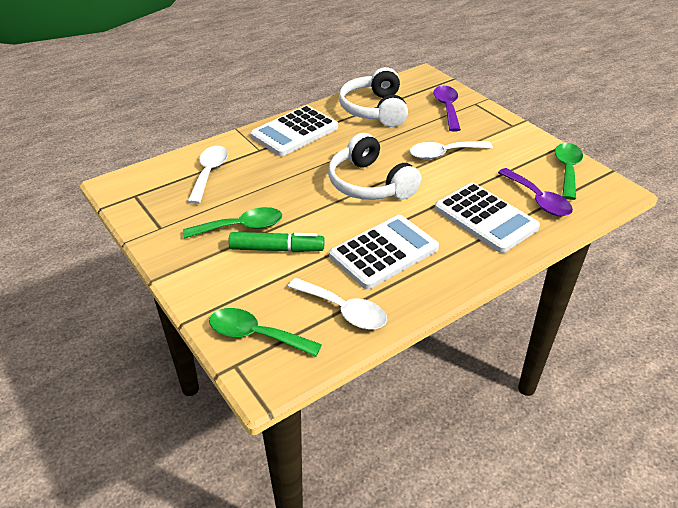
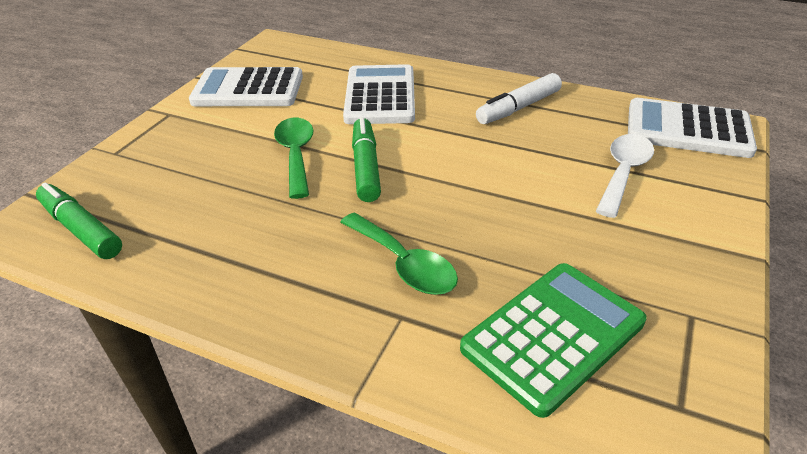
green calculator: none = 0 -> [460,263,647,418] = 1
green marker: [228,232,325,252] = 1 -> [36,182,122,259] [352,117,381,202] = 2
green spoon: [183,207,282,239] [209,308,322,357] [555,143,583,200] = 3 -> [274,118,314,199] [340,212,458,295] = 2
purple spoon: [433,85,461,132] [498,168,573,216] = 2 -> none = 0
white headphones: [328,133,421,200] [339,67,408,127] = 2 -> none = 0
white marker: none = 0 -> [476,73,562,124] = 1
white spoon: [187,146,228,204] [288,278,387,329] [410,141,493,159] = 3 -> [596,134,654,218] = 1

